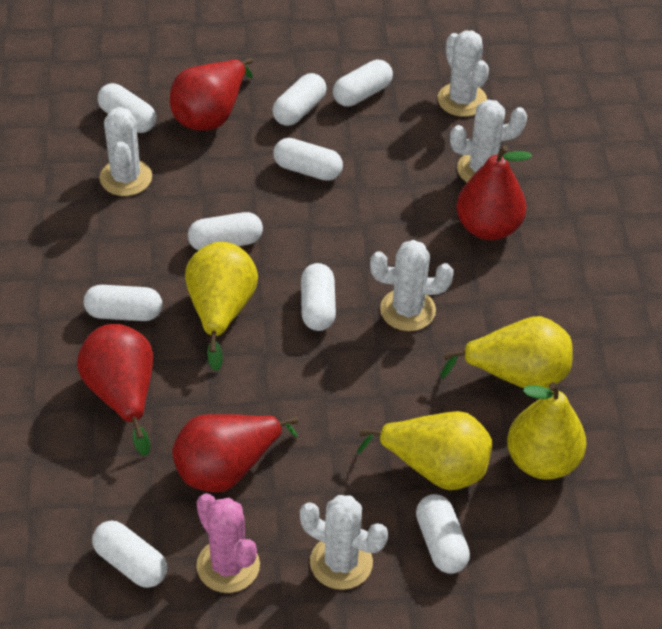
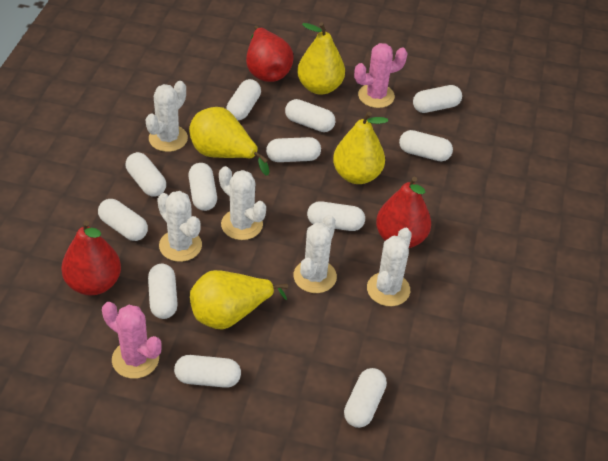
pink cactus: [196,494,260,593] = 1 -> [102,302,162,379] [354,43,408,108] = 2
red pear: [77,324,153,456] [170,58,253,131] [172,414,299,493] [456,145,532,240] = 4 -> [61,220,121,295] [246,25,294,82] [376,177,431,248] = 3
white capsule: [84,285,162,321] [92,520,167,588] [98,83,156,133] [188,212,263,250] [272,73,327,126] [273,138,343,181] [301,263,336,331] [333,60,393,107] [416,494,470,574] = 9 -> [98,199,148,241] [126,152,166,197] [148,264,178,319] [174,355,241,388] [188,163,217,211] [226,79,261,120] [266,137,321,162] [285,99,335,132] [307,201,365,231] [344,368,387,428] [399,130,453,161] [413,85,462,113] = 12

